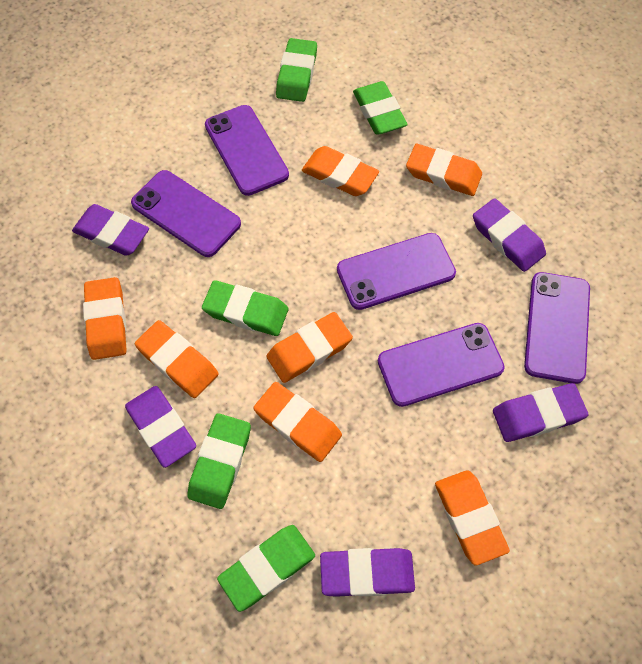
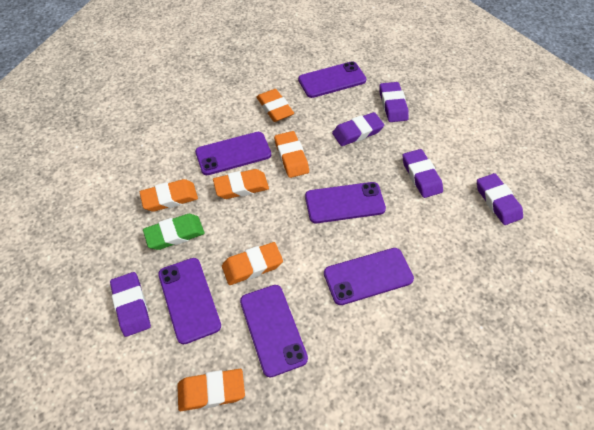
green eraser: [187,413,251,509] [202,280,289,336] [217,525,315,612] [276,38,317,102] [353,81,408,135] = 5 -> [143,214,205,250] = 1
orange eraser: [83,277,126,360] [135,320,218,398] [253,382,342,462] [266,312,353,383] [302,146,379,196] [406,144,482,196] [435,470,510,566] = 7 -> [140,179,198,212] [177,369,245,411] [213,169,269,199] [222,242,283,285] [256,89,294,122] [274,131,309,178] = 6
purple phone: [131,170,241,257] [205,105,289,196] [337,233,456,310] [378,323,505,407] [524,272,590,384] = 5 -> [158,258,221,344] [195,132,271,175] [240,285,308,377] [298,61,366,98] [305,182,386,223] [324,248,414,305] = 6

